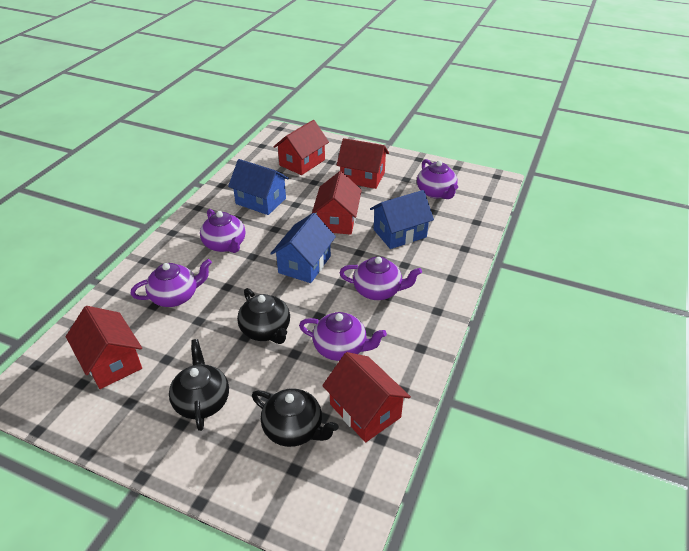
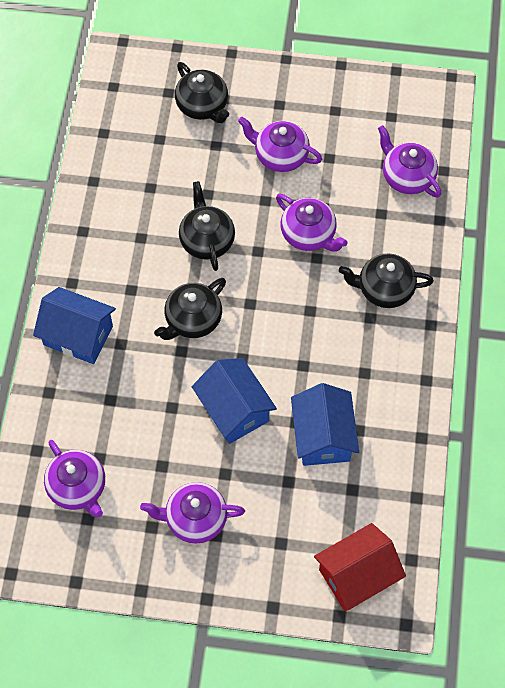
black teapot: [169,339,229,431] [237,288,290,344] [252,388,338,447] = 3 -> [154,278,226,340] [175,62,229,123] [179,181,235,271] [339,253,434,308] = 4
red house: [66,306,142,389] [273,120,329,175] [312,171,362,235] [322,352,411,442] [337,138,389,189] = 5 -> [314,523,406,611] = 1

